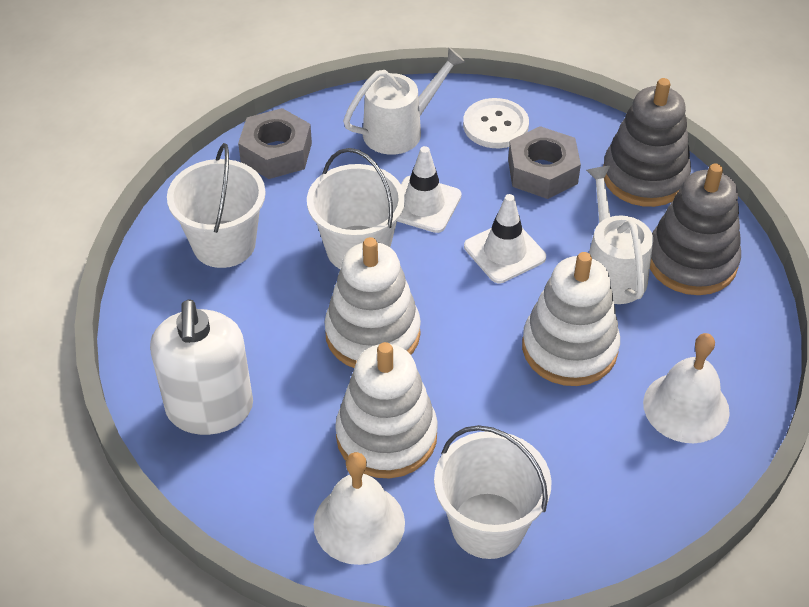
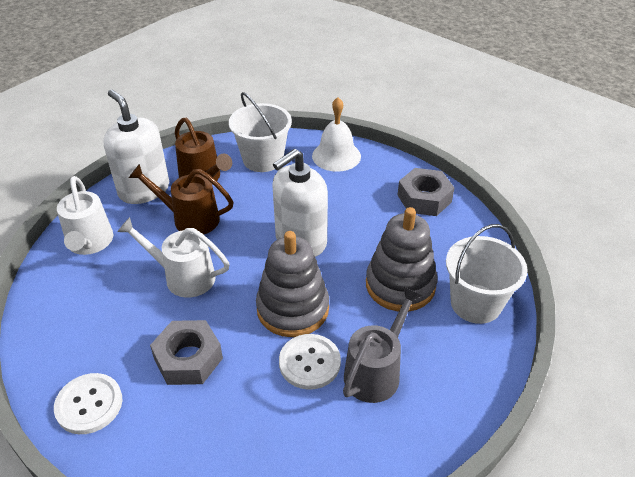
brown watering can: none = 0 -> [129,164,233,234] [175,118,232,181] = 2
grey watering can: none = 0 -> [343,286,423,403] = 1
white bell: [314,452,405,565] [643,333,730,443] = 2 -> [312,97,361,172] = 1
white bucket: [167,143,266,268] [307,148,405,269] [434,425,552,559] = 3 -> [229,92,292,172] [446,224,527,324] = 2
white button: [463,98,529,148] = 1 -> [54,373,123,434] [279,334,341,390] = 2
white soap dispenser: [150,299,253,435] = 1 -> [103,90,169,204] [273,149,328,257] = 2
white stacking toy: [325,237,421,368] [335,342,438,479] [522,252,620,386] = 3 -> none = 0
white traffic cone: [397,146,462,233] [464,194,546,283] = 2 -> none = 0

